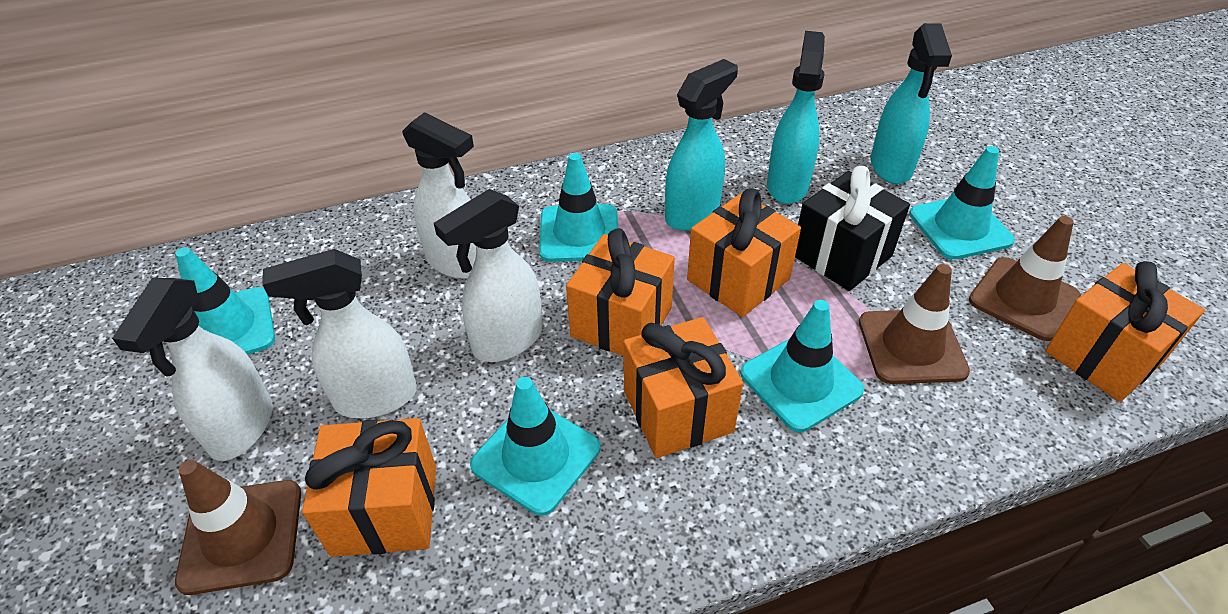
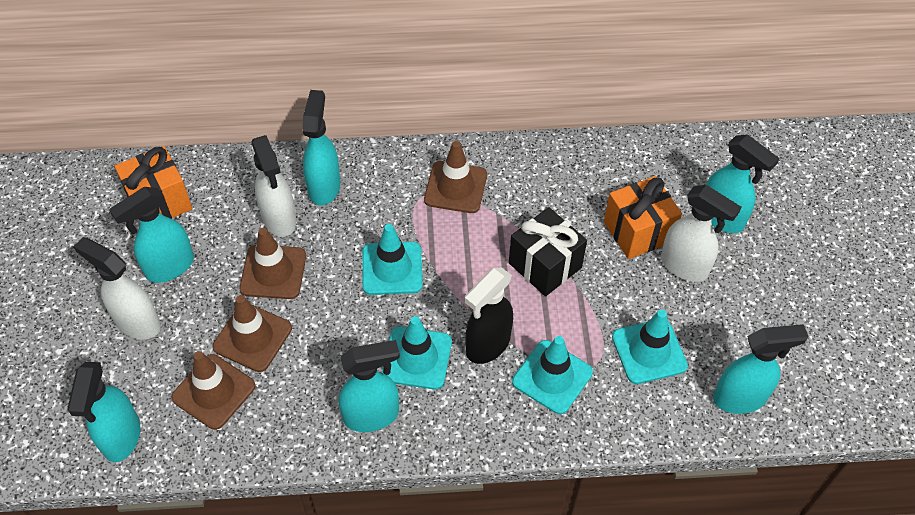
black spray bottle: none = 0 -> [465,267,513,364] = 1
brown traffic cone: [175,460,301,595] [859,264,970,384] [969,216,1081,341] = 3 -> [171,351,256,430] [213,295,292,372] [240,228,306,299] [424,141,487,213] = 4
orange gift: [302,418,436,557] [566,228,675,356] [623,317,743,458] [687,188,801,317] [1045,261,1205,402] = 5 -> [115,146,192,219] [604,176,682,259] = 2
turquoise spray bottle: [665,59,738,231] [767,31,825,204] [871,23,952,184] = 3 -> [67,362,140,462] [109,187,194,283] [303,90,341,206] [339,340,400,432] [706,134,780,233] [713,324,809,414] = 6
turquoise traffic cone: [175,247,275,355] [470,377,600,516] [539,153,618,262] [740,300,864,432] [909,146,1015,260] = 5 -> [362,224,423,295] [382,316,452,390] [512,336,593,414] [612,310,688,384] = 4
white spray bottle: [112,278,273,461] [262,249,417,418] [402,112,476,279] [434,189,542,362] = 4 -> [73,237,161,339] [252,135,296,237] [661,185,741,282] = 3

